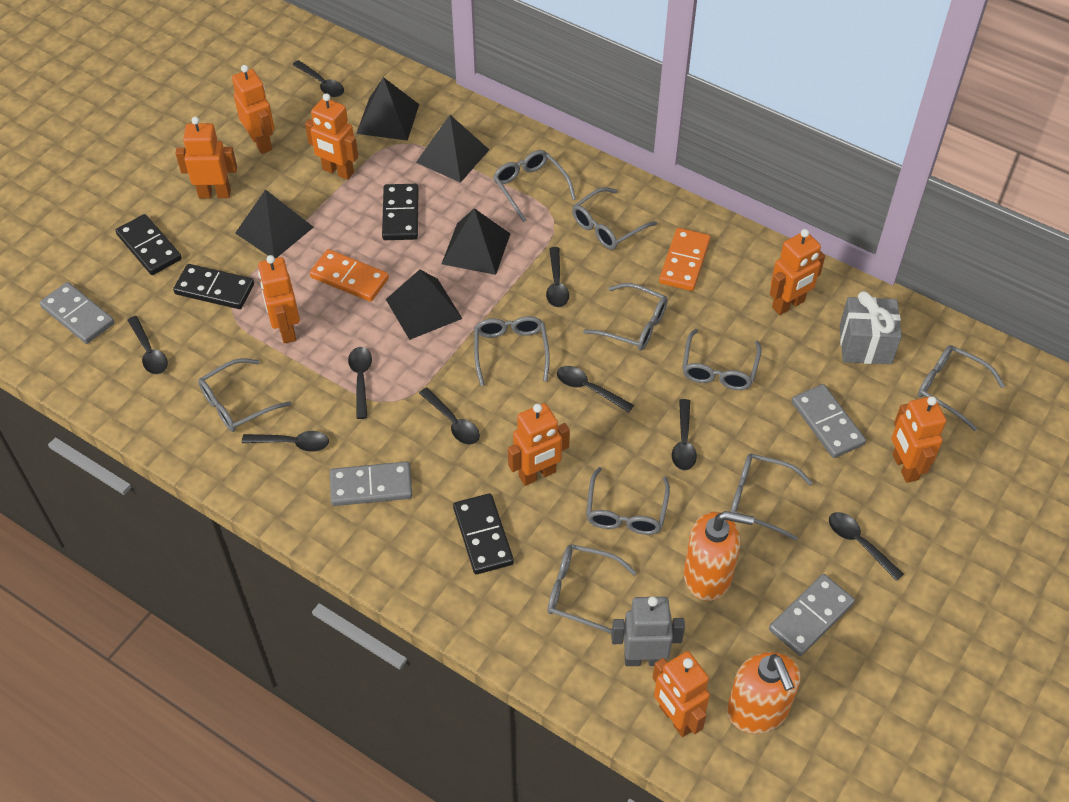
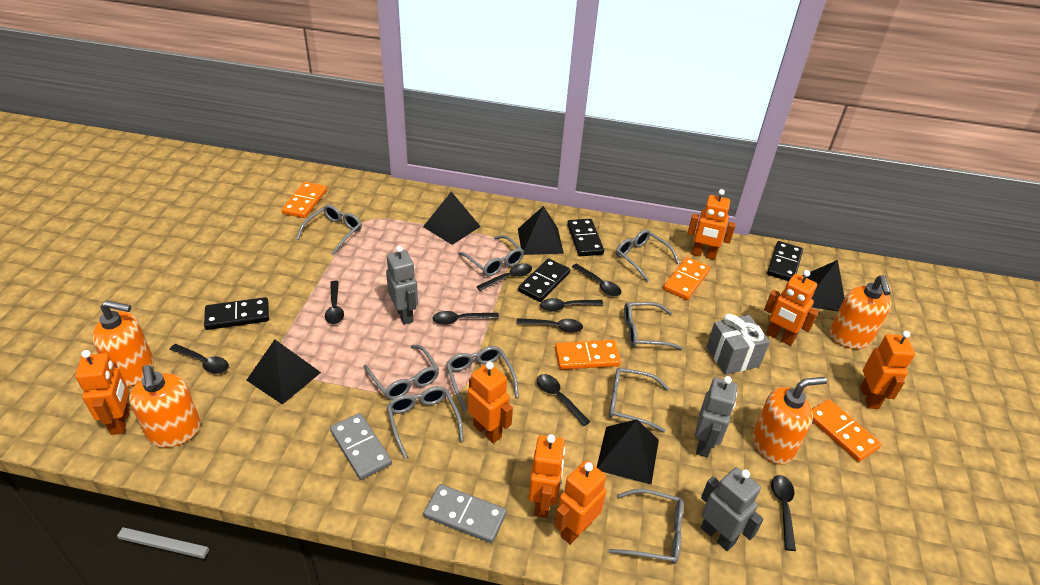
grey domino: [40,282,115,344] [330,461,412,506] [769,574,855,656] [792,384,866,458] = 4 -> [330,413,392,480] [424,484,507,543] = 2
grey glasses: [198,358,291,432] [474,316,550,386] [493,150,576,222] [548,544,637,634] [572,187,657,249] [583,283,668,350] [586,467,670,535] [682,329,762,390] [730,454,813,541] [918,345,1005,431] = 10 -> [296,205,362,256] [364,345,439,400] [387,386,464,459] [446,346,519,411] [458,235,524,276] [609,368,669,433] [609,489,684,564] [616,229,680,282] [624,302,683,350] = 9
grey robot: [611,596,685,666] = 1 -> [386,246,418,325] [695,376,738,457] [701,467,763,551] = 3
orange domino: [310,249,389,302] [659,228,711,291] = 2 -> [282,182,327,218] [555,340,621,370] [663,257,710,300] [812,399,881,462] = 4
orange robot: [175,117,237,199] [232,65,274,154] [258,255,300,344] [305,93,358,180] [508,403,570,486] [652,651,710,737] [770,229,825,315] [891,396,946,483] = 8 -> [75,350,130,435] [468,362,513,443] [529,434,565,518] [554,460,606,544] [688,189,736,260] [764,270,819,346] [860,331,915,409] = 7
orange soap dispenser: [684,511,754,601] [727,652,800,734] = 2 -> [92,300,154,387] [129,365,201,448] [752,377,827,465] [829,275,892,349] = 4

